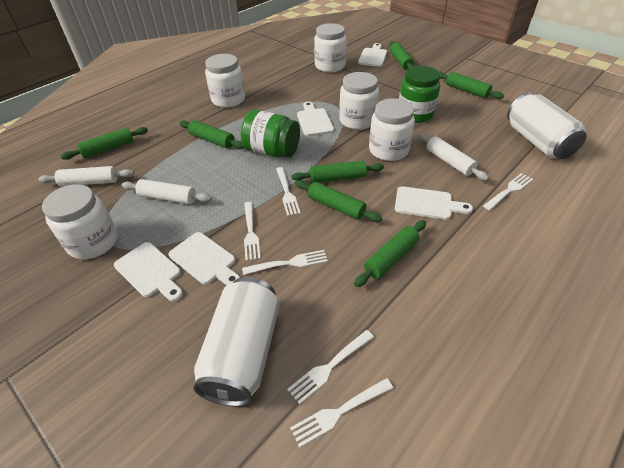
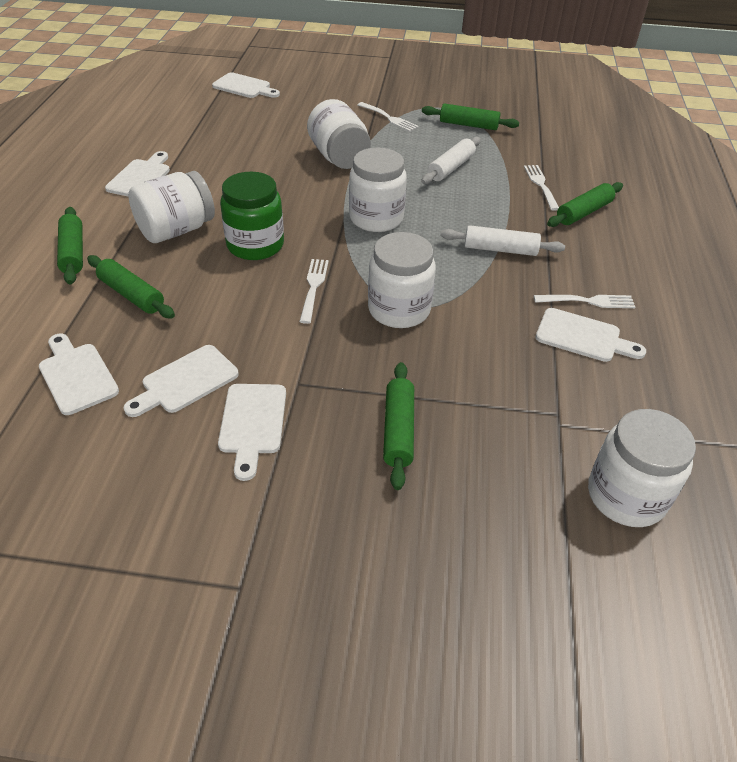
green jar: [241,110,300,158] [399,66,440,123] = 2 -> [220,171,284,260] = 1
green rolling pin: [61,127,148,160] [179,120,244,149] [292,161,384,183] [295,180,382,222] [354,220,426,287] [390,41,414,70] [439,72,504,99] = 7 -> [57,207,83,285] [87,255,175,318] [383,362,414,490] [422,104,519,130] [547,182,623,227] = 5
white can: [193,277,280,407] [507,93,587,159] = 2 -> none = 0
white cutting board: [114,242,183,301] [169,232,240,285] [297,102,334,136] [358,43,387,67] [395,186,473,220] = 5 -> [39,334,119,415] [105,151,170,196] [123,345,239,417] [212,72,280,98] [218,384,286,481] [536,308,646,362] = 6
white fork: [242,250,328,275] [244,202,261,261] [276,167,301,216] [287,330,374,404] [290,378,393,448] [483,173,533,210] = 6 -> [299,259,329,324] [358,102,419,132] [524,165,559,211] [534,295,635,308] = 4
white rolling pin: [38,166,134,186] [122,179,212,204] [418,133,489,181] = 3 -> [421,137,481,184] [441,225,565,256] = 2

